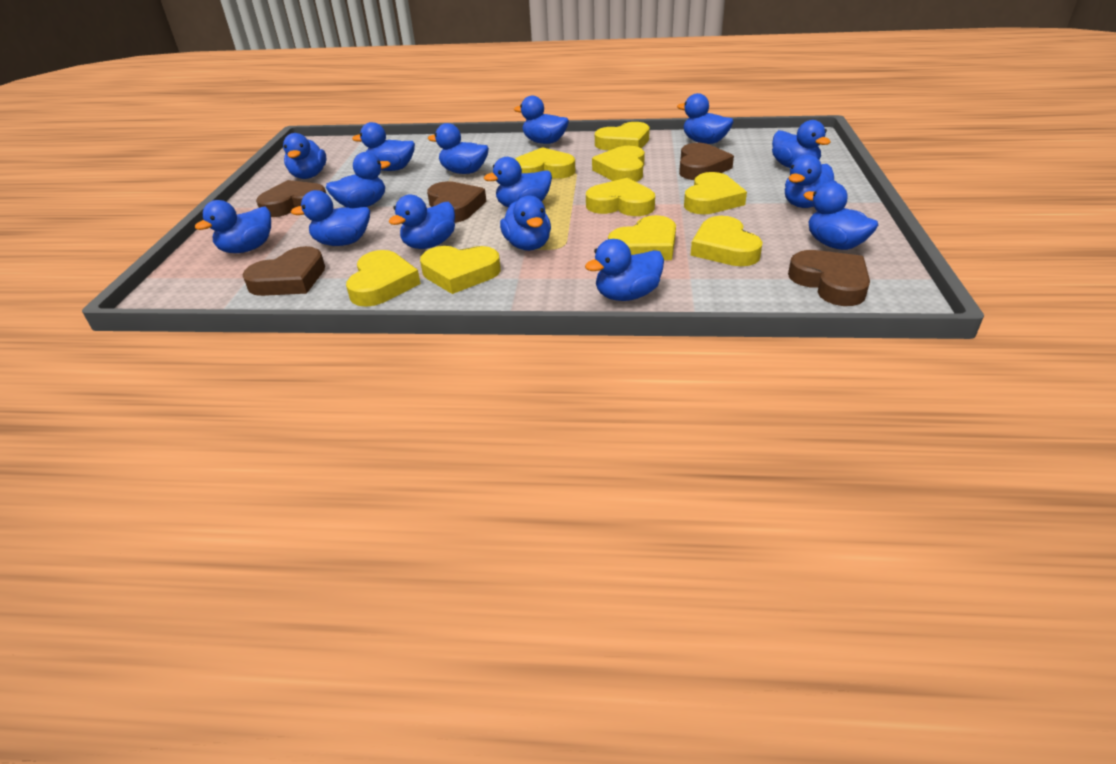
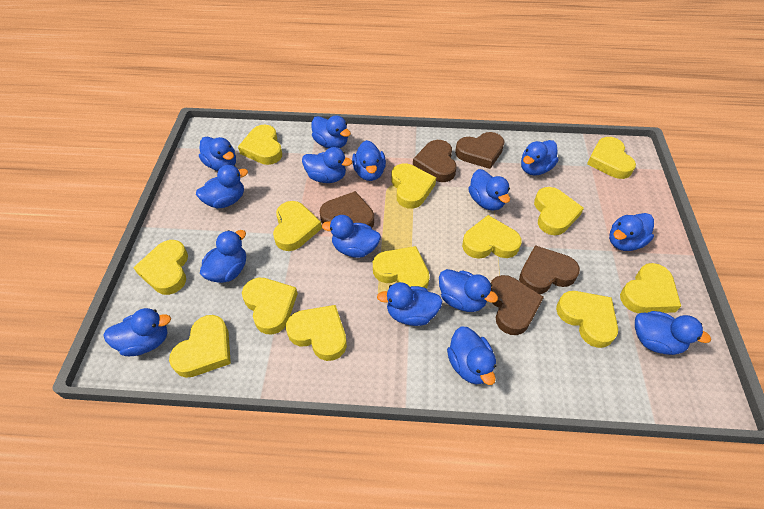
yellow heart: [346,250,421,307] [420,246,501,294] [515,147,575,179] [586,178,655,216] [592,146,645,182] [595,122,650,150] [608,215,676,260] [684,172,747,214] [691,216,763,266] = 9 -> [133,240,188,295] [169,315,231,378] [238,125,282,165] [242,278,298,334] [273,201,322,251] [286,305,347,361] [373,246,430,289] [391,164,436,209] [462,215,522,259] [534,187,584,235] [556,291,618,348] [587,137,636,179] [620,263,681,313] = 13

